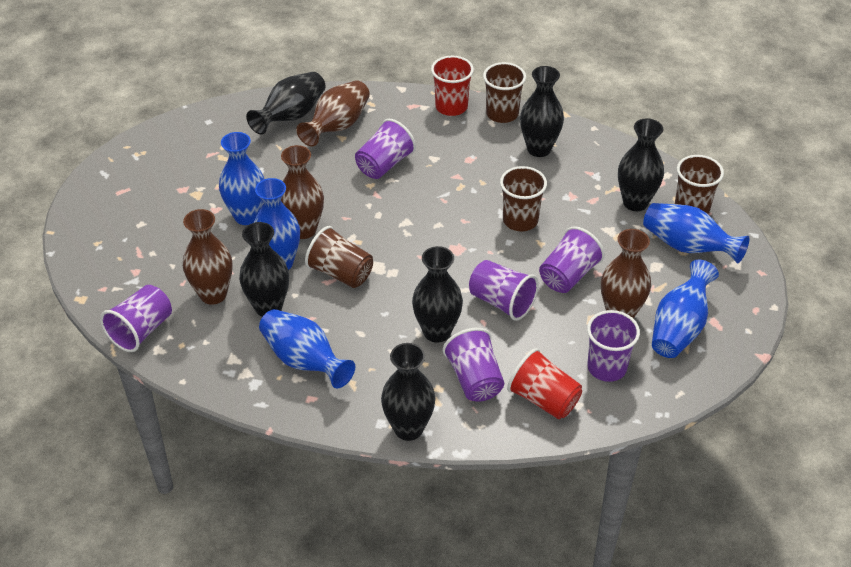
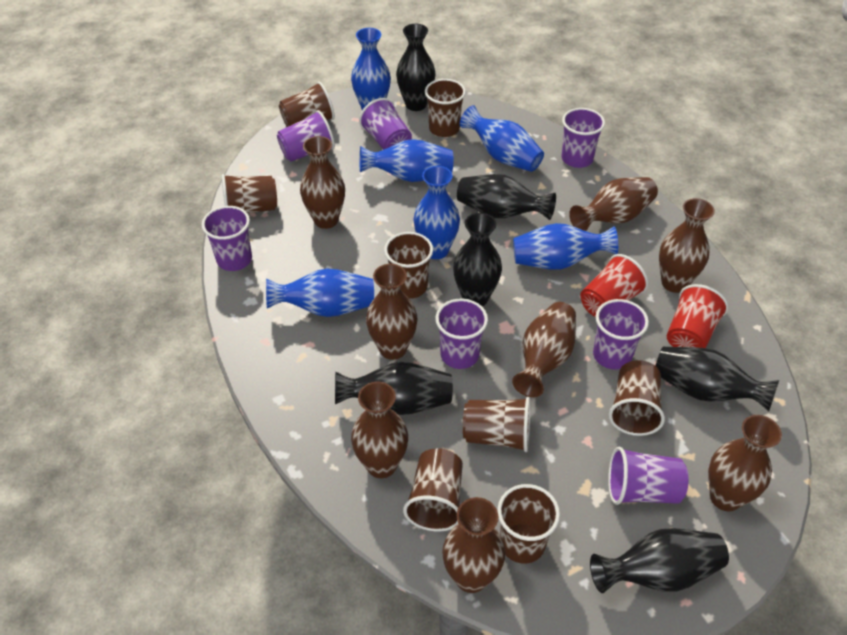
blue vase: [219,132,264,225] [254,178,300,270] [259,309,355,389] [643,203,749,264] [652,260,719,358] = 5 -> [266,269,374,317] [351,28,391,110] [360,139,453,182] [413,166,460,259] [460,105,544,172] [513,223,618,270] = 6
brown cup: [305,226,373,288] [483,62,526,123] [500,166,547,231] [675,155,724,214] = 4 -> [222,174,277,213] [279,82,335,127] [384,232,433,299] [403,448,463,531] [425,79,466,137] [463,397,530,452] [497,484,560,564] [609,360,665,436] = 8
brown vase: [183,209,232,305] [281,145,324,239] [297,80,370,146] [601,229,651,319] = 4 -> [300,136,345,229] [351,382,408,478] [366,264,418,360] [442,497,505,593] [512,302,576,397] [569,177,658,231] [659,198,715,293] [708,415,782,511] = 8
purple cup: [100,285,172,352] [355,119,416,179] [443,328,504,402] [469,260,539,321] [539,226,605,293] [587,310,640,382] = 6 -> [202,206,252,271] [277,110,335,162] [359,98,412,150] [435,299,488,369] [562,108,605,168] [593,299,649,370] [608,446,689,505] = 7

